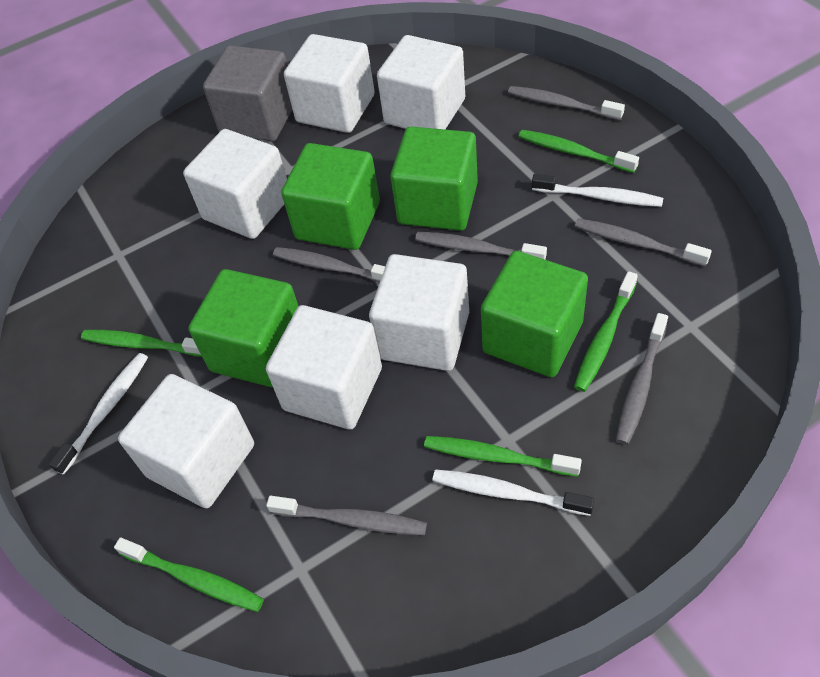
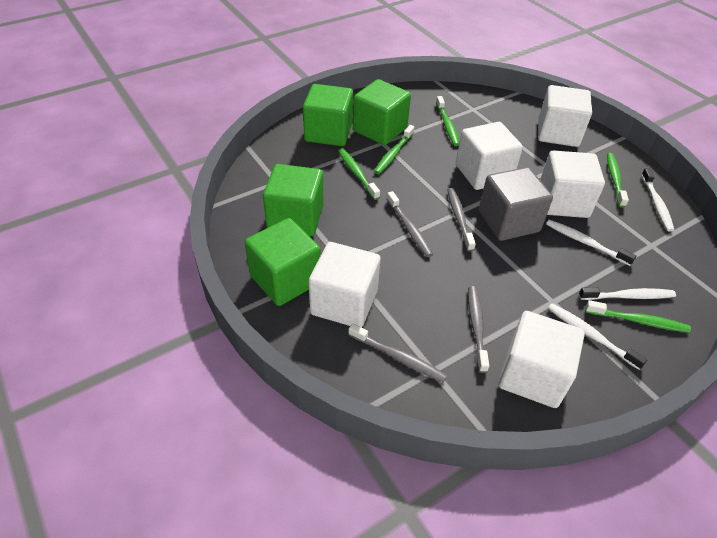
grey toothbrush: [266,496,427,535] [273,247,385,283] [415,232,547,259] [508,86,625,120] [574,218,712,267] [616,313,668,445] = 6 -> [349,323,447,382] [387,191,433,257] [448,188,476,252] [468,286,489,373] = 4
white cube: [118,374,254,509] [183,129,287,239] [266,305,382,430] [284,34,375,133] [369,254,469,371] [377,35,465,129] = 6 -> [308,242,381,328] [456,122,523,190] [498,311,585,408] [538,85,592,147] [540,150,605,218] = 5
white toothbrush: [49,353,148,475] [432,469,594,516] [532,174,663,207] = 3 -> [546,220,636,266] [548,303,648,370] [579,287,676,300] [641,168,674,232] = 4

